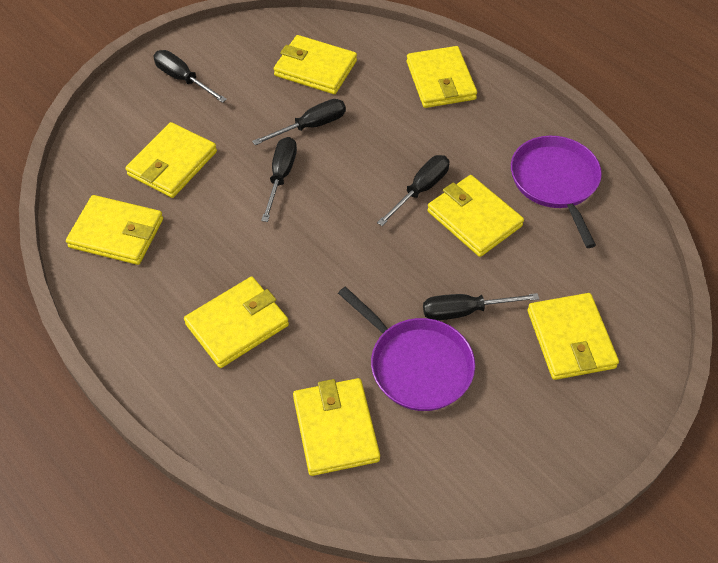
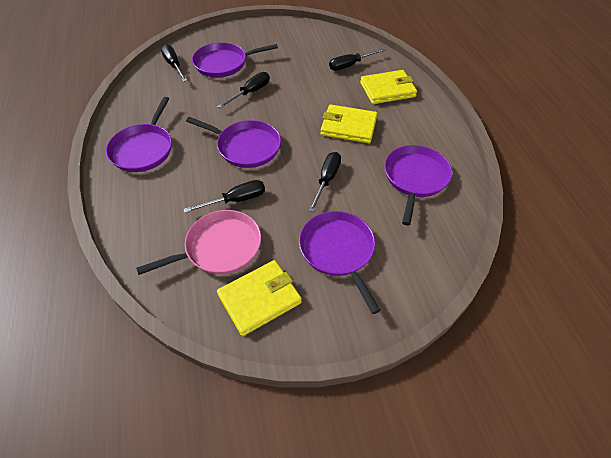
pink pan: none = 0 -> [136,210,261,275] = 1
purple pan: [338,287,475,411] [511,136,602,248] = 2 -> [106,97,172,172] [186,117,281,168] [192,42,278,77] [299,211,381,314] [384,145,452,225] = 5
yellow wallet: [66,195,163,265] [125,122,217,198] [184,277,289,368] [274,35,357,94] [293,378,380,476] [407,46,477,108] [427,175,524,257] [527,293,619,380] = 8 -> [217,260,302,336] [320,104,377,143] [360,70,417,104] = 3

